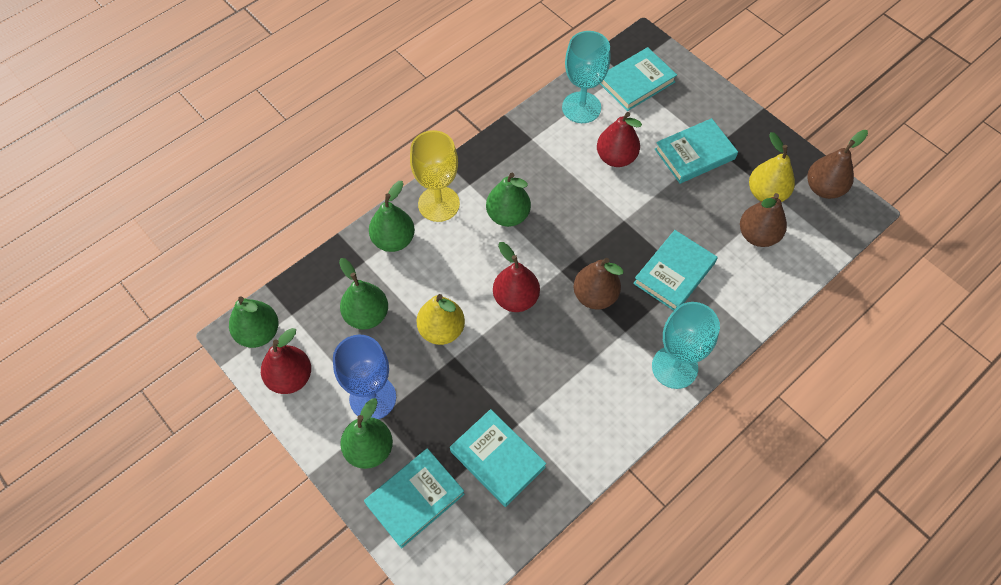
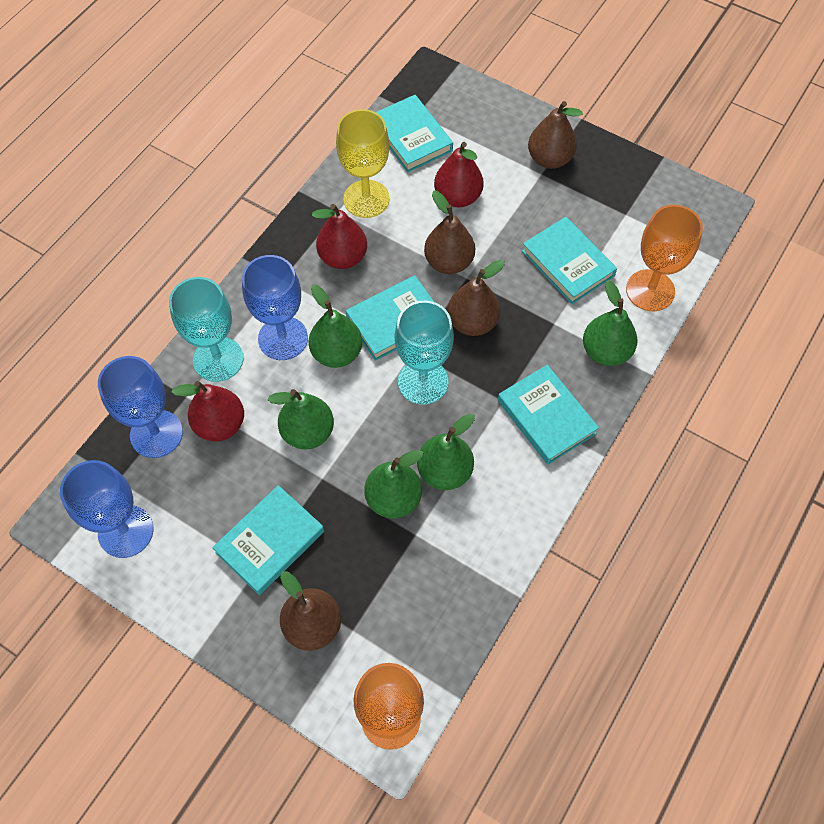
blue goblet: [333,335,396,419] = 1 -> [60,460,153,558] [98,356,183,458] [242,255,308,360] = 3
brown pear: [573,258,624,309] [740,193,787,247] [807,130,868,199] = 3 -> [280,571,341,651] [424,191,475,274] [448,260,505,336] [528,101,583,169] = 4
orange goblet: none = 0 -> [353,663,424,750] [626,205,703,311] = 2
yellow pear: [417,294,465,345] [749,132,795,202] = 2 -> none = 0

